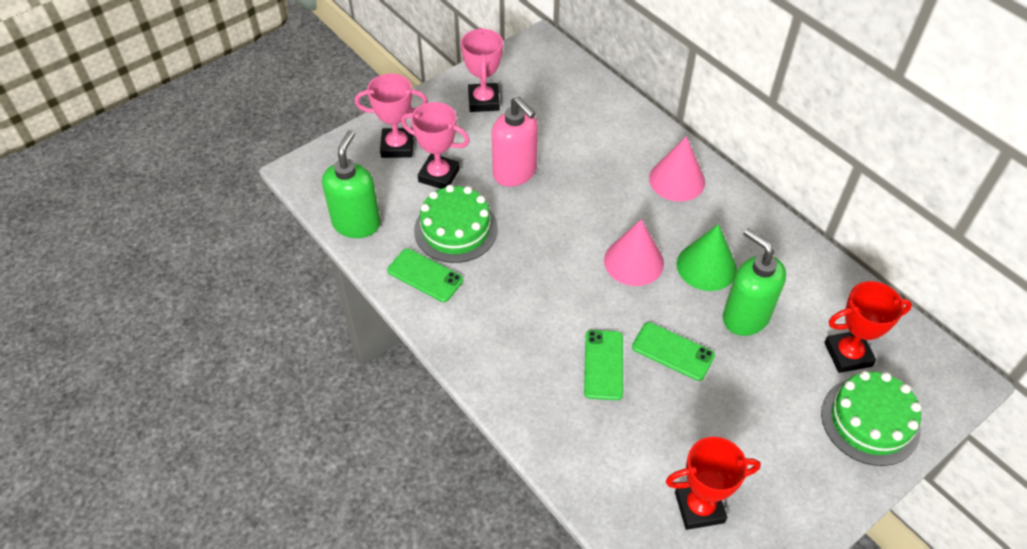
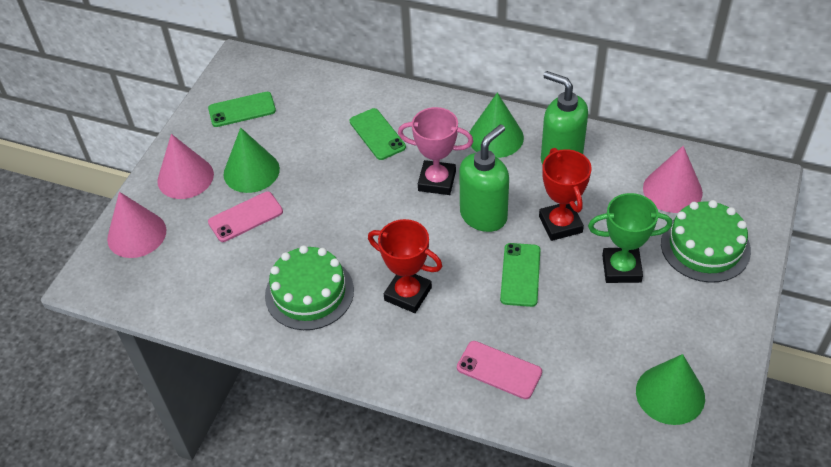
green cone: [677,224,737,291] = 1 -> [223,128,280,193] [469,93,524,158] [636,354,705,425] = 3
green trophy: none = 0 -> [588,193,672,283] = 1
pink cone: [604,219,664,286] [649,136,705,202] = 2 -> [107,192,166,258] [157,134,214,199] [643,146,703,213] = 3
pink phone: none = 0 -> [208,191,283,242] [457,341,542,399] = 2
pink soap dispenser: [492,97,538,187] = 1 -> none = 0
pink trophy: [355,73,428,158] [401,102,470,189] [461,28,503,112] = 3 -> [398,107,473,195] = 1

